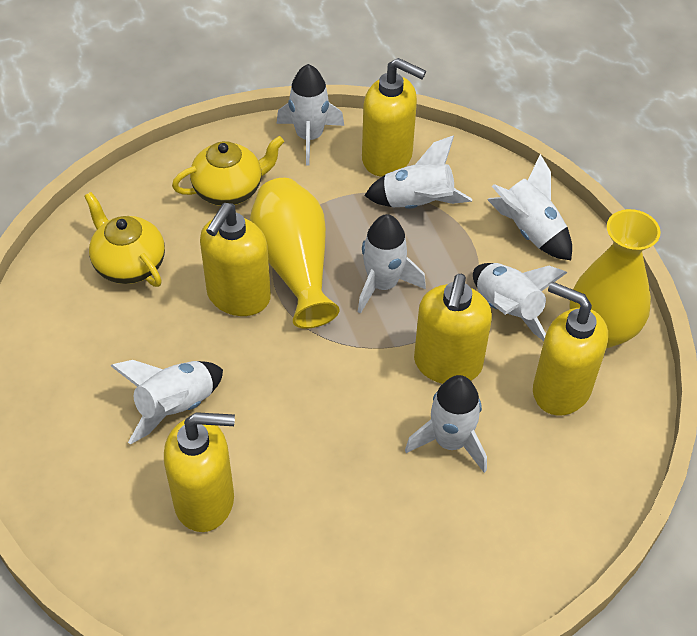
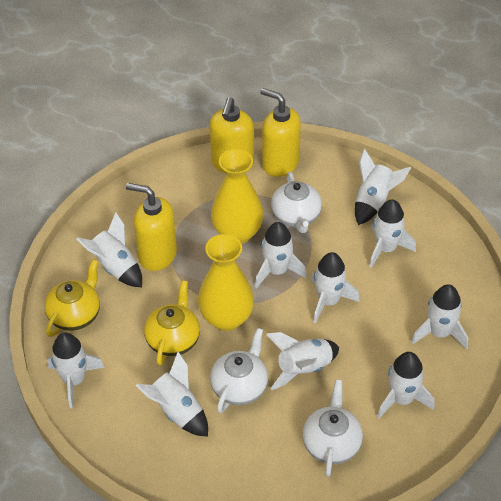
white rocket: [111,360,223,445] [277,64,344,165] [358,214,426,314] [364,135,472,209] [405,375,487,473] [473,263,567,341] [487,154,572,260] = 7 -> [47,333,105,409] [76,212,142,287] [136,352,208,437] [255,222,307,288] [266,332,339,390] [311,252,360,324] [355,149,411,225] [369,199,416,268] [377,352,434,418] [411,284,468,349] = 10
white teapot: none = 0 -> [210,328,268,413] [271,172,322,233] [303,379,363,477] = 3
yellow soap dispenser: [164,412,235,532] [200,203,271,316] [362,58,426,177] [414,274,492,384] [533,282,608,416] = 5 -> [126,183,177,271] [210,97,254,174] [260,88,301,177] = 3

